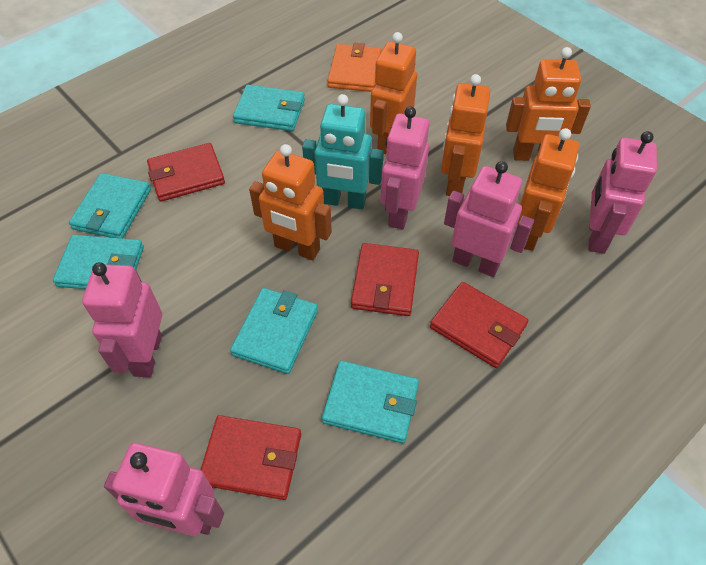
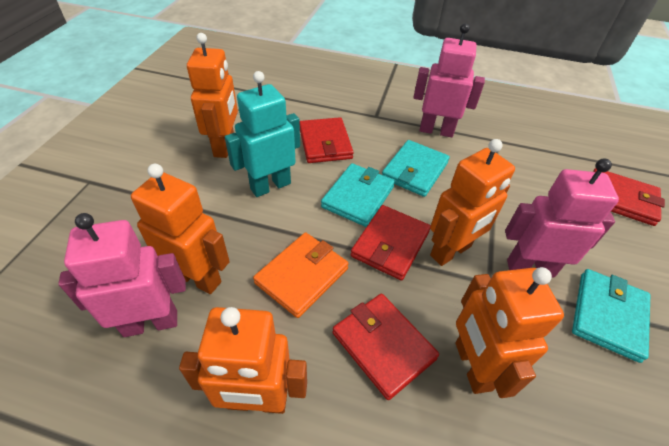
pink robot: [82,262,162,377] [104,443,224,536] [381,106,429,229] [444,161,534,277] [588,131,657,254] = 5 -> [58,213,186,337] [413,23,485,137] [505,158,619,278] = 3
turquoise wallet: [53,235,144,289] [69,173,151,238] [230,288,318,374] [233,85,305,131] [322,361,419,443] = 5 -> [321,163,395,227] [382,140,450,197] [572,269,650,363] = 3

